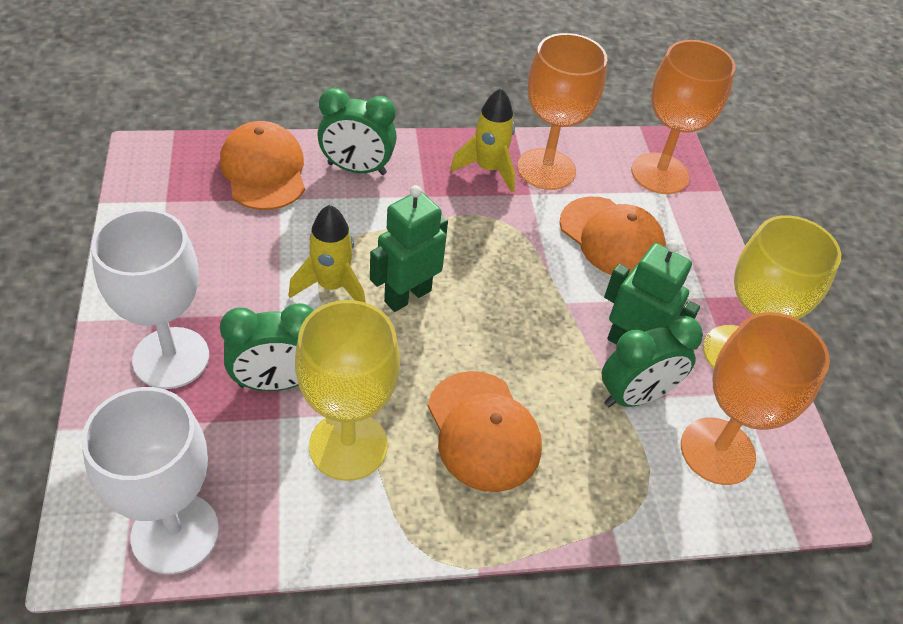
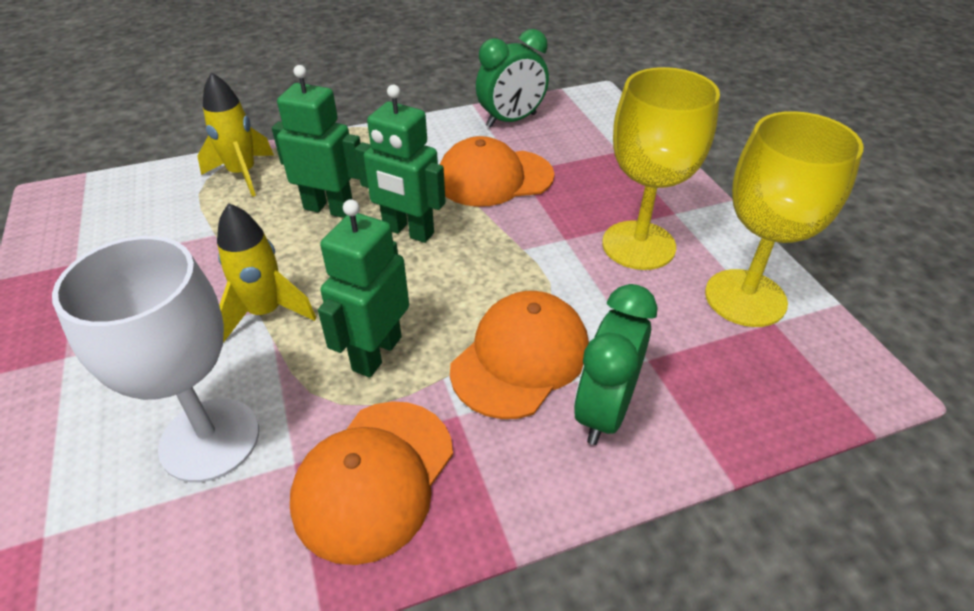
green clock: [220,303,314,391] [317,88,397,175] [602,315,703,407] = 3 -> [476,29,549,128] [574,284,658,445] = 2
green robot: [370,185,448,312] [604,240,700,345] = 2 -> [272,65,360,218] [318,199,409,377] [355,85,446,243] = 3
orange goblet: [517,33,607,190] [631,40,736,194] [681,312,830,485] = 3 -> none = 0
white goblet: [82,387,219,574] [91,209,209,389] = 2 -> [52,236,259,482] = 1

